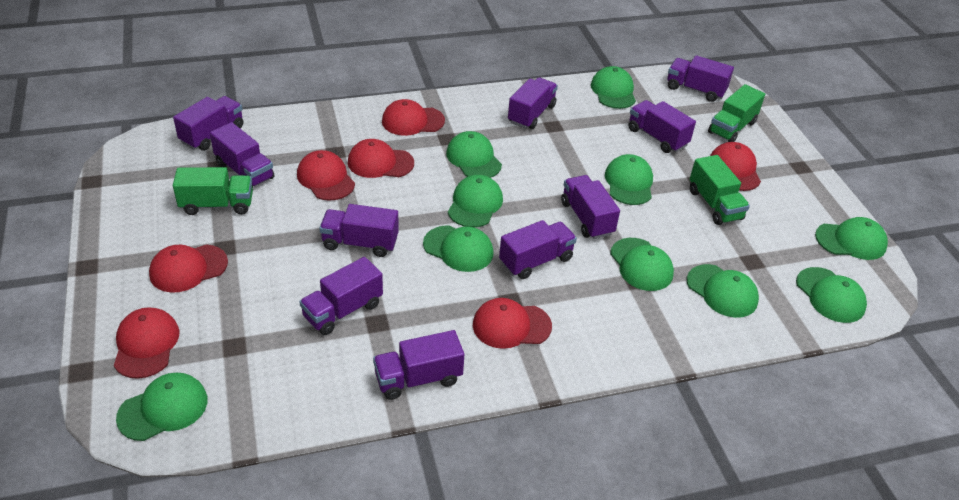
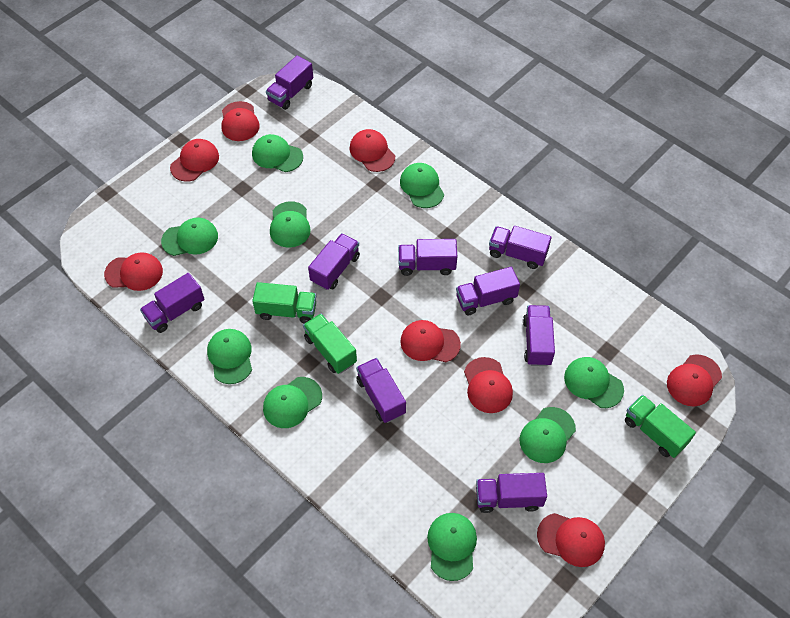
green cap: [116,373,208,441] [423,225,494,272] [446,131,502,178] [448,175,503,227] [591,66,636,109] [605,154,653,205] [610,238,674,291] [687,264,759,318] [796,267,867,323] [815,217,888,260] = 10 -> [161,218,218,256] [207,329,252,384] [252,134,303,172] [263,377,322,428] [270,201,311,248] [400,163,444,208] [427,513,477,581] [519,407,576,463] [564,357,624,408] = 9
purple truck: [173,96,243,151] [210,122,275,188] [299,257,383,335] [319,204,399,257] [373,330,464,400] [499,220,577,279] [508,78,558,129] [561,175,620,239] [629,100,696,153] [667,55,734,102] = 10 -> [140,273,205,333] [266,55,313,110] [308,233,360,290] [356,358,406,423] [398,239,457,276] [456,267,520,315] [476,473,547,513] [489,226,551,269] [523,305,555,366] = 9
red cap: [114,307,179,379] [149,245,228,293] [297,150,355,201] [348,139,414,178] [382,99,445,136] [473,298,552,349] [710,142,761,191] = 7 -> [104,252,163,291] [170,139,219,182] [222,101,259,141] [350,129,395,172] [400,320,461,362] [464,357,513,413] [537,513,605,567] [667,354,722,406] = 8

